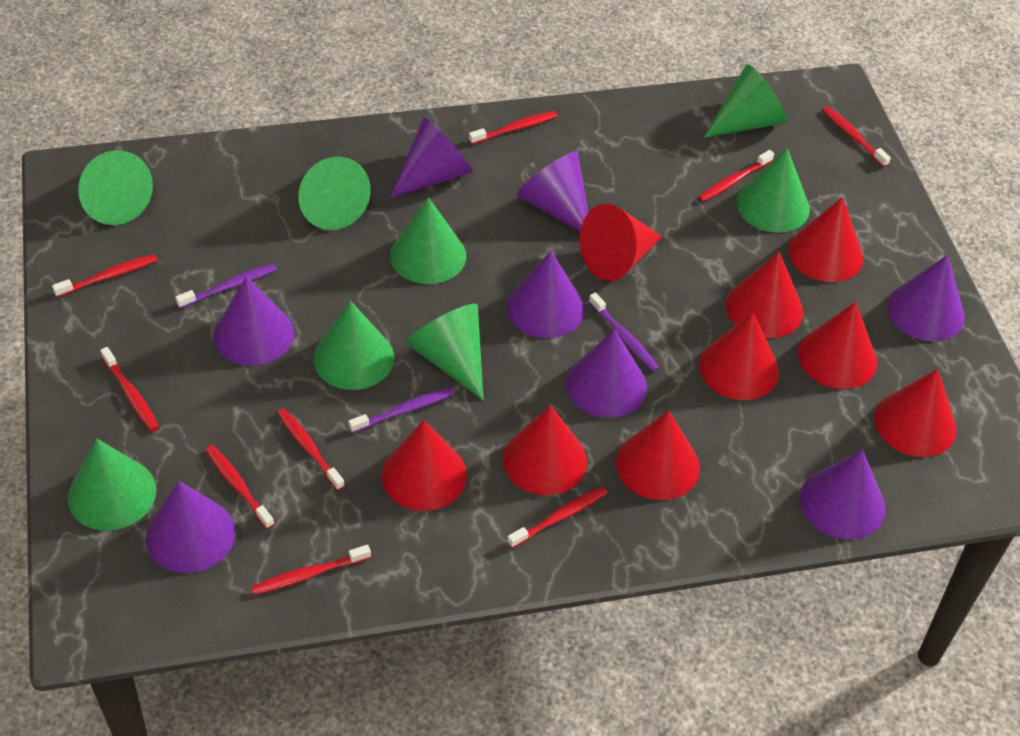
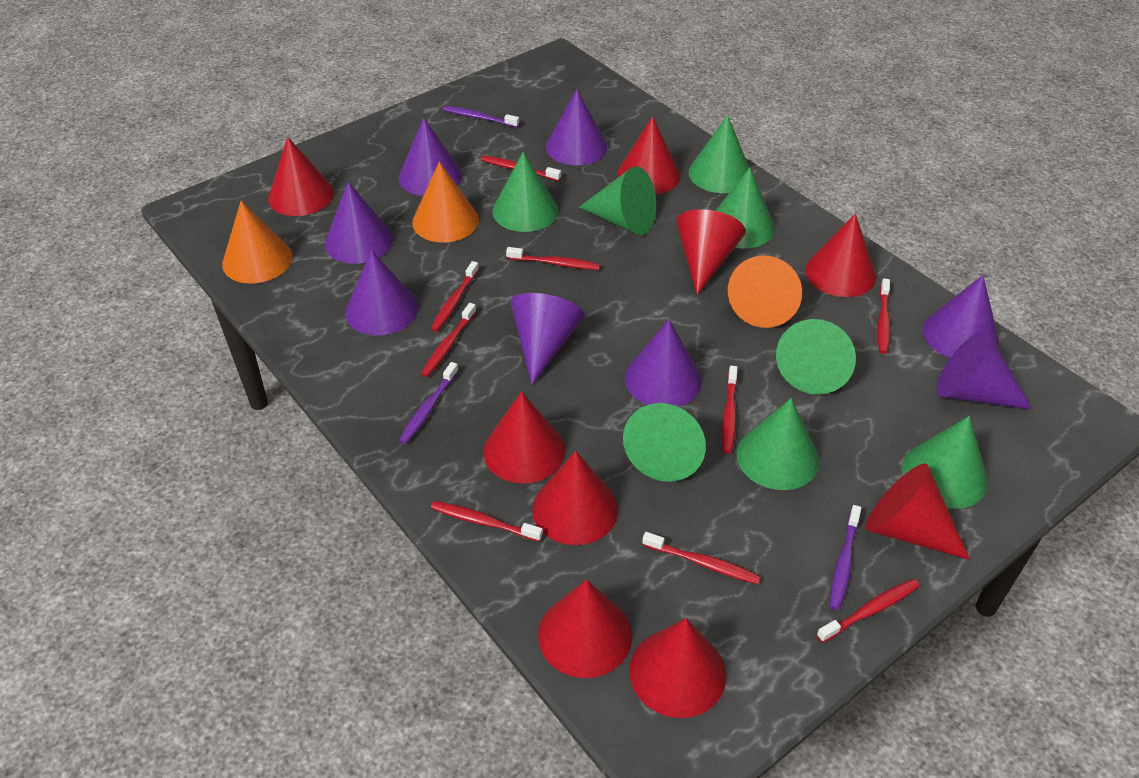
orange cone: none = 0 -> [222,201,293,283] [412,162,479,242] [728,256,802,328] = 3

